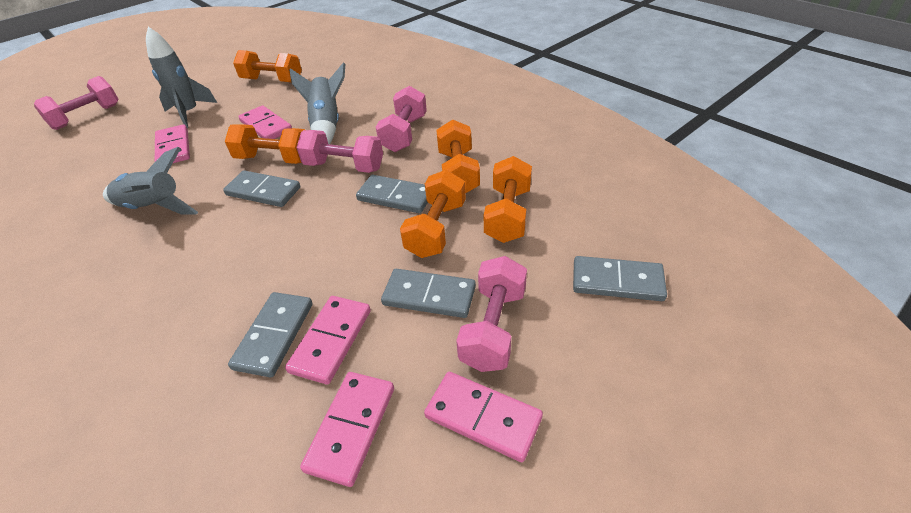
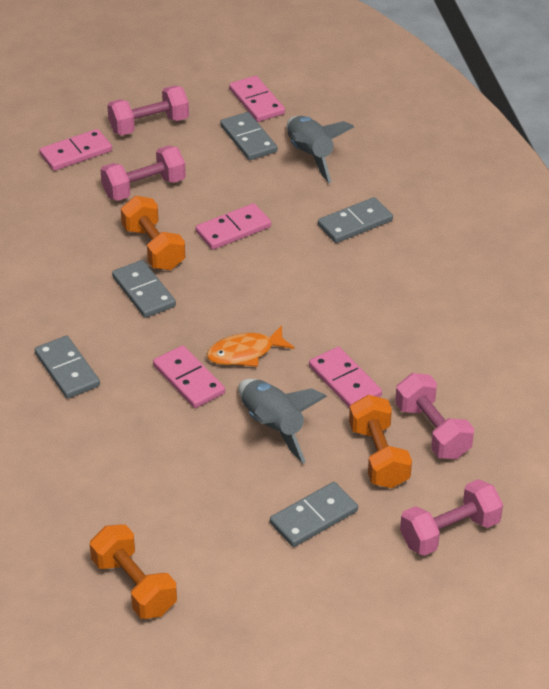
grey rocket: [103,147,198,214] [146,27,217,128] [289,62,345,144] = 3 -> [238,379,327,463] [287,116,354,183] = 2
orange dumbbell: [225,124,305,164] [233,50,302,83] [400,170,466,258] [436,119,480,193] [484,156,532,243] = 5 -> [90,524,177,619] [121,196,185,270] [349,395,412,488] = 3
orange fish: none = 0 -> [207,325,294,367] = 1

